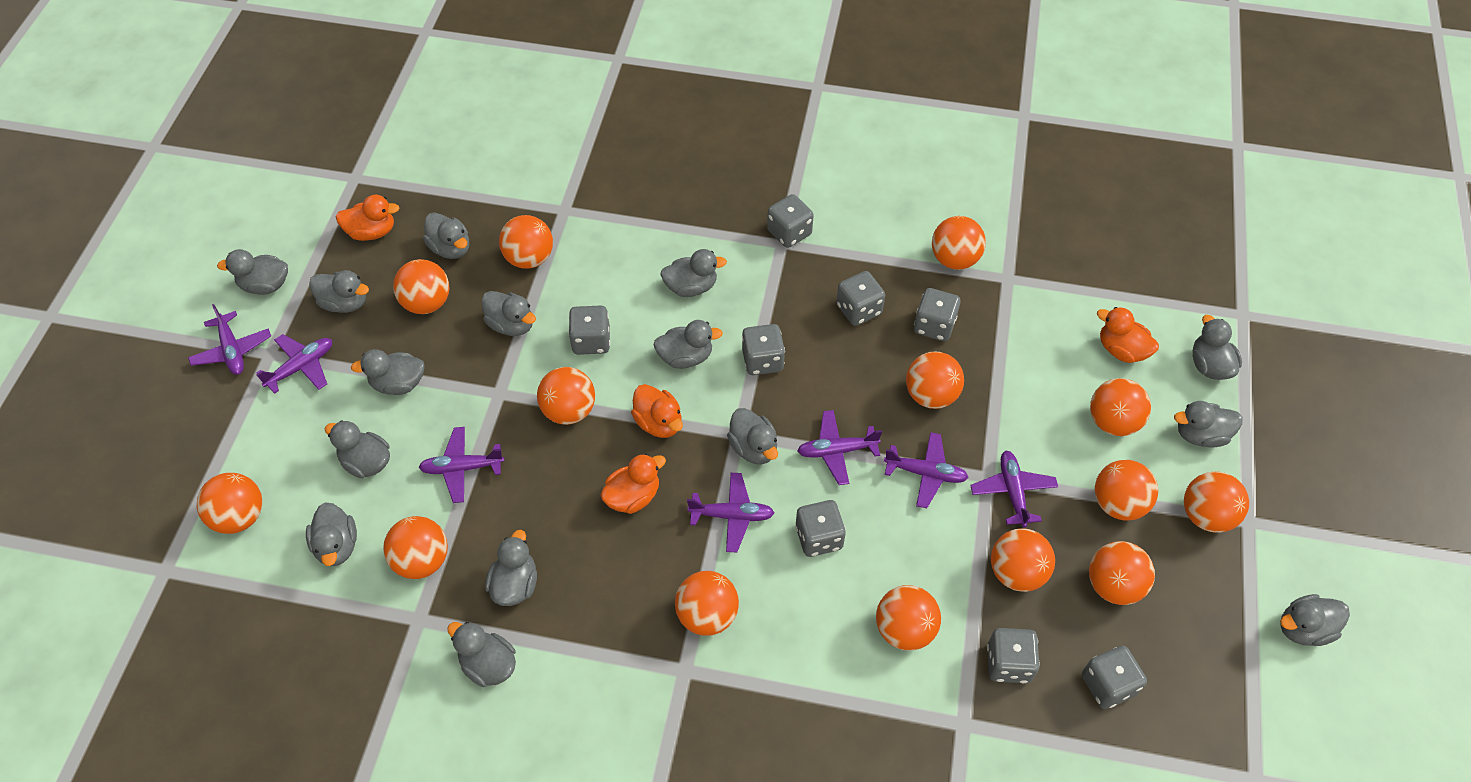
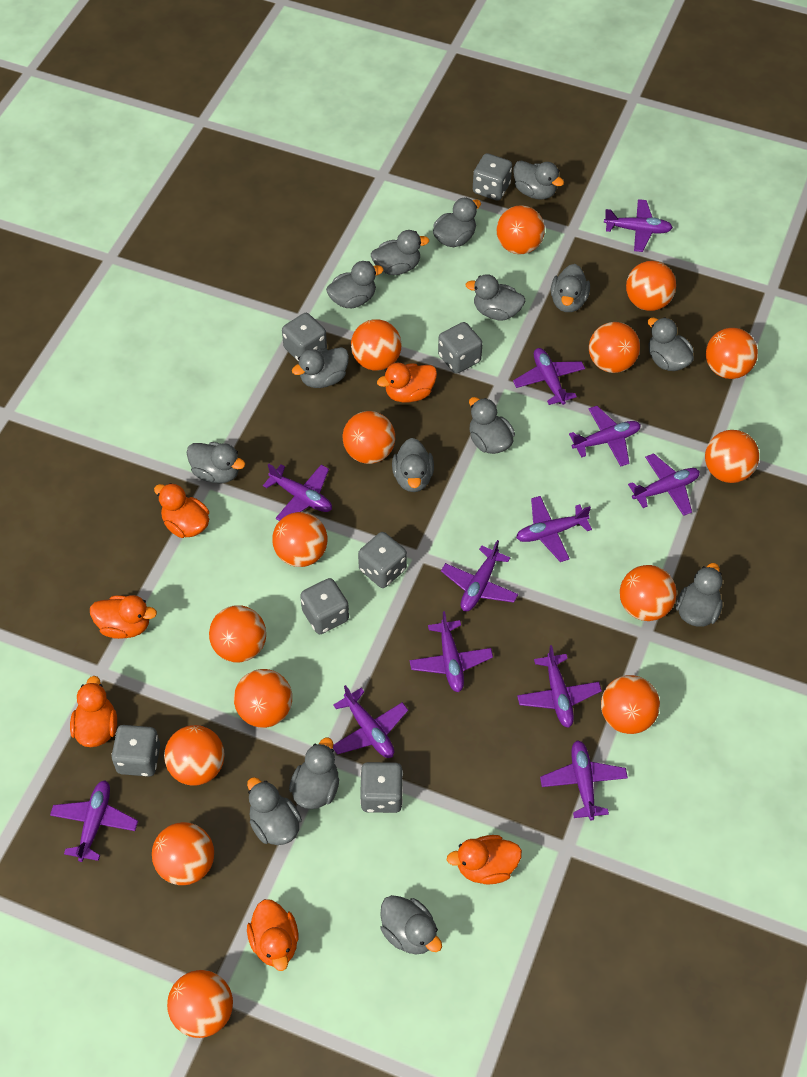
grey dice: [569,306,610,355] [742,324,785,375] [767,194,814,248] [795,500,846,557] [836,271,885,326] [914,288,961,341] [987,628,1040,683] [1082,646,1147,709] = 8 -> [111,725,160,777] [282,313,327,362] [300,578,349,634] [358,532,407,588] [360,762,403,813] [438,322,483,373] [473,153,512,200] = 7
orange ball: [197,473,262,534] [383,516,448,579] [393,259,449,314] [499,215,553,269] [537,367,595,425] [675,571,739,636] [876,585,941,650] [906,352,964,409] [932,216,986,270] [991,528,1055,592] [1089,541,1155,605] [1090,378,1151,436] [1095,460,1158,521] [1184,471,1249,533] = 14 -> [152,822,214,885] [164,725,225,786] [167,970,233,1038] [209,605,266,662] [234,669,292,728] [272,512,327,567] [343,411,395,464] [351,319,402,371] [497,205,545,254] [589,322,640,373] [601,675,660,734] [620,565,676,621] [626,261,676,311] [705,430,759,483] [706,328,758,379] = 15
orange duck: [336,195,399,241] [600,454,666,514] [631,384,683,438] [1097,307,1159,363] = 4 -> [70,676,117,747] [90,595,157,639] [154,483,209,538] [247,899,298,971] [377,363,437,403] [447,835,522,885] = 6
purple plane: [188,304,271,375] [256,334,332,394] [419,427,504,503] [687,473,774,552] [797,410,882,485] [884,432,969,508] [970,451,1058,527] = 7 -> [50,780,138,862] [263,464,332,521] [333,685,408,758] [410,611,493,692] [441,540,518,611] [513,348,585,405] [516,496,592,562] [517,645,602,728] [540,740,628,821] [569,406,641,466] [604,199,673,252] [628,453,700,516] = 12

